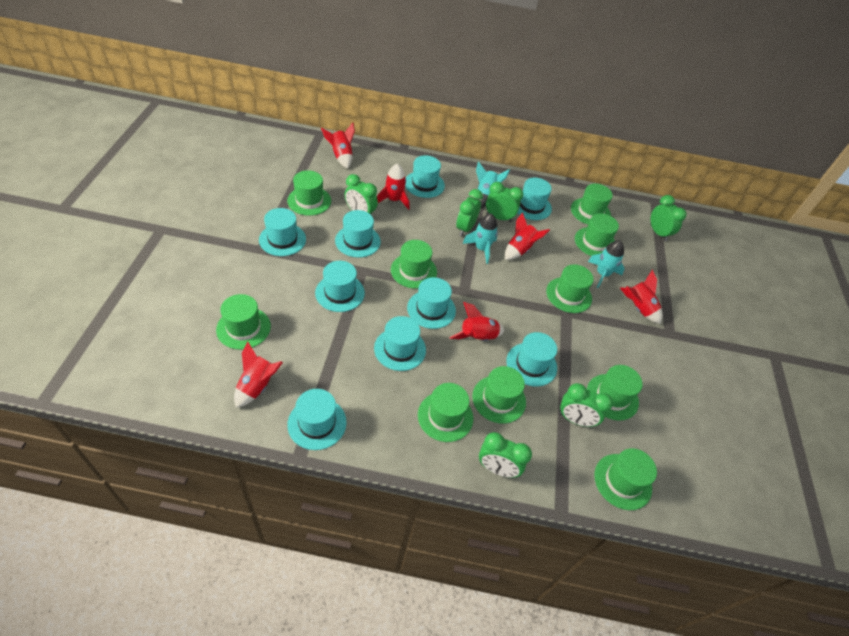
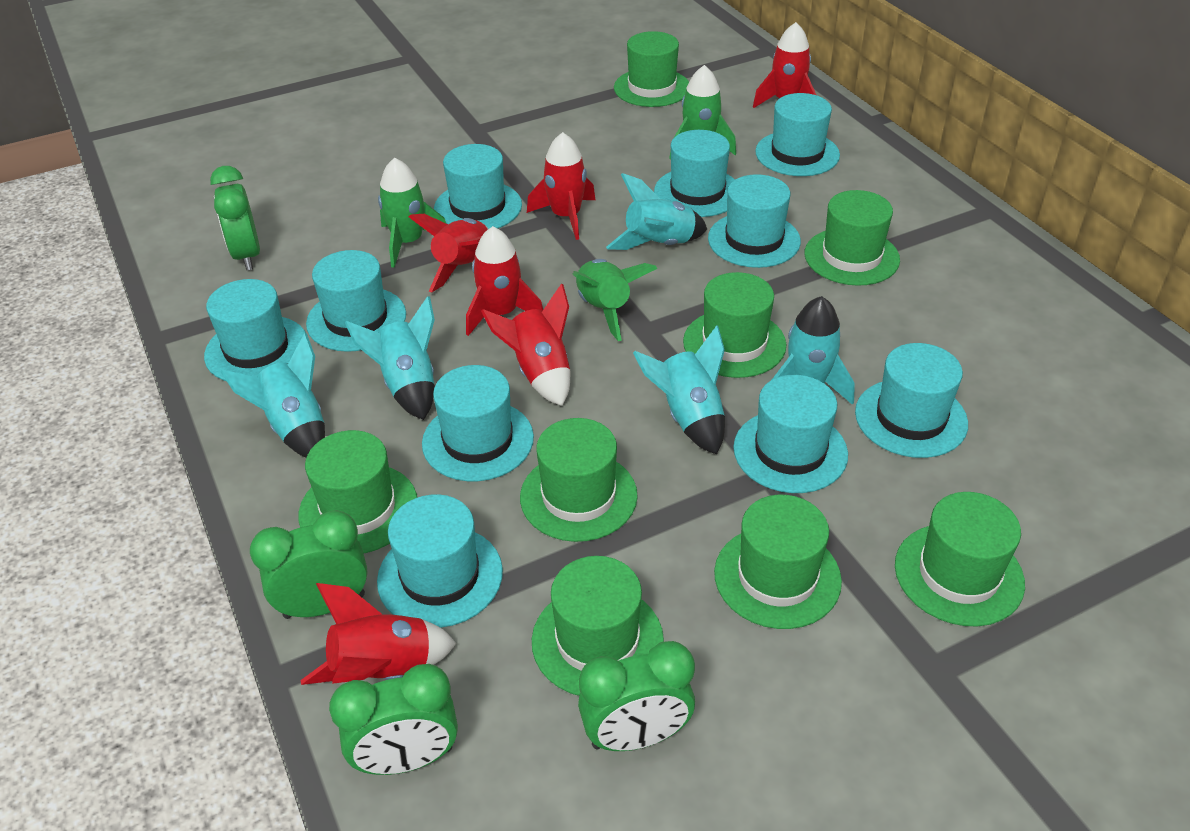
green clock: [345,174,378,215] [456,189,483,236] [479,432,532,478] [486,182,523,222] [559,383,613,427] [650,195,687,241] = 6 -> [210,166,260,270] [250,510,368,619] [329,664,458,775] [578,641,695,751] = 4
green hat: [216,294,271,350] [287,170,331,216] [391,240,437,289] [418,383,473,442] [472,366,526,424] [546,264,594,313] [571,183,613,224] [575,213,619,256] [587,365,643,420] [594,448,657,510] = 10 -> [298,430,417,554] [520,418,638,542] [532,556,664,696] [614,31,689,107] [683,272,786,378] [714,495,842,629] [805,190,900,286] [895,492,1025,626] = 8
green rocket: none = 0 -> [378,157,446,268] [573,259,657,341] [669,65,736,160] = 3
turquoise hat: [259,208,306,256] [287,389,347,450] [315,261,365,312] [335,210,381,258] [374,316,426,371] [405,155,445,198] [407,277,456,329] [506,332,557,387] [517,178,552,220] = 9 -> [204,279,306,381] [306,250,406,352] [377,494,503,628] [422,365,534,481] [434,144,522,228] [654,130,735,217] [708,174,801,268] [733,375,848,493] [755,93,840,176] [855,343,968,458] = 10
turquoise rocket: [462,214,498,264] [476,162,510,208] [588,240,625,288] = 3 -> [221,333,325,458] [345,296,435,420] [606,173,707,250] [633,325,725,454] [772,296,855,405] = 5

